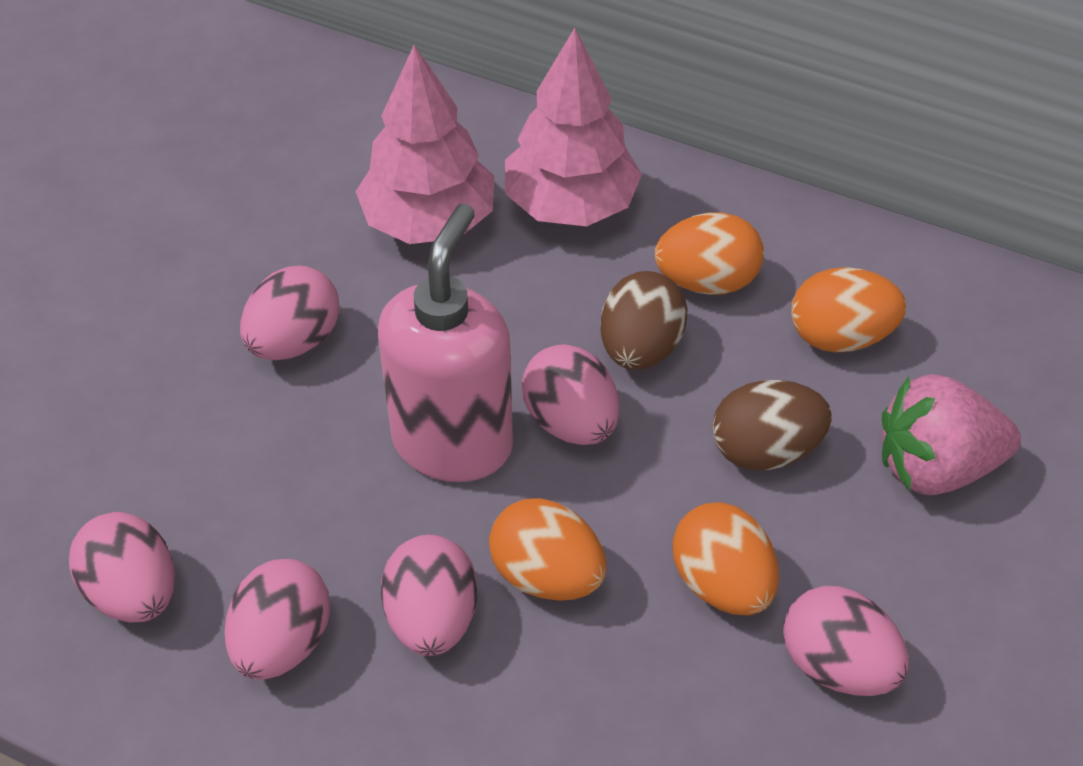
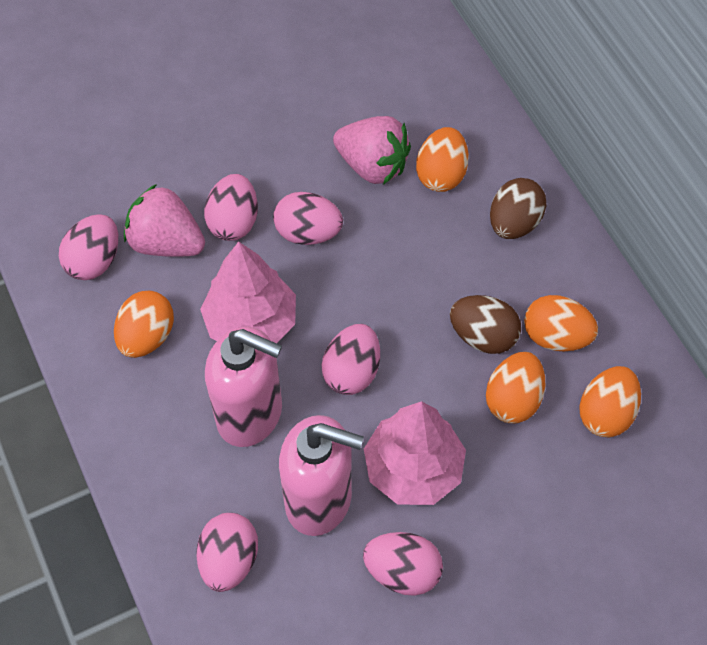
orange egg: [489,498,606,601] [655,213,764,295] [672,502,779,615] [791,267,906,352] = 4 -> [114,291,174,358] [416,127,469,192] [486,352,545,423] [524,295,598,351] [579,366,641,437] = 5
pink soap dispenser: [378,204,513,482] = 1 -> [205,327,282,447] [279,415,364,536] = 2
pink strawberry: [882,374,1021,495] = 1 -> [124,184,205,257] [333,116,411,185] = 2

